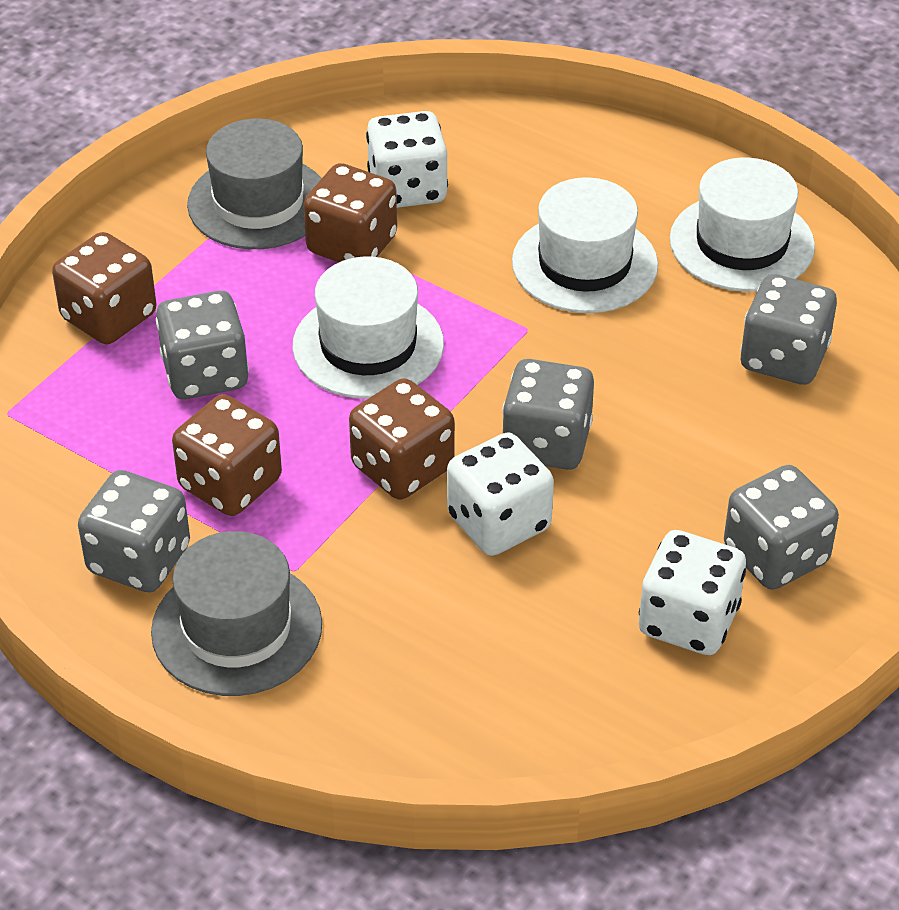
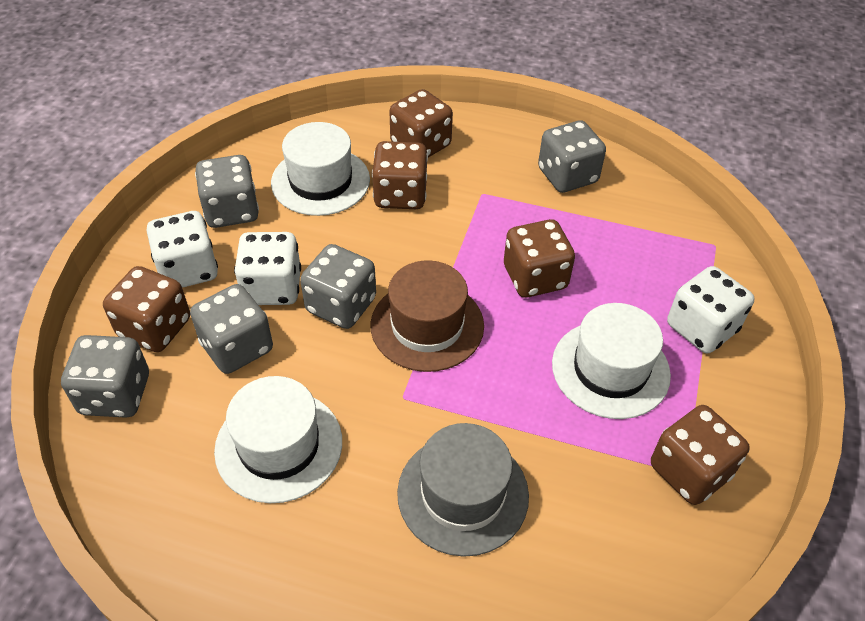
brown dice: [52,232,157,344] [172,394,282,516] [303,163,397,262] [349,378,455,499] = 4 -> [103,266,190,352] [372,141,428,209] [389,89,453,157] [504,219,575,298] [651,405,750,505] = 5
brown hat: none = 0 -> [371,260,484,372] = 1
grey hat: [151,531,322,696] [187,119,322,249] = 2 -> [397,423,529,557] = 1

